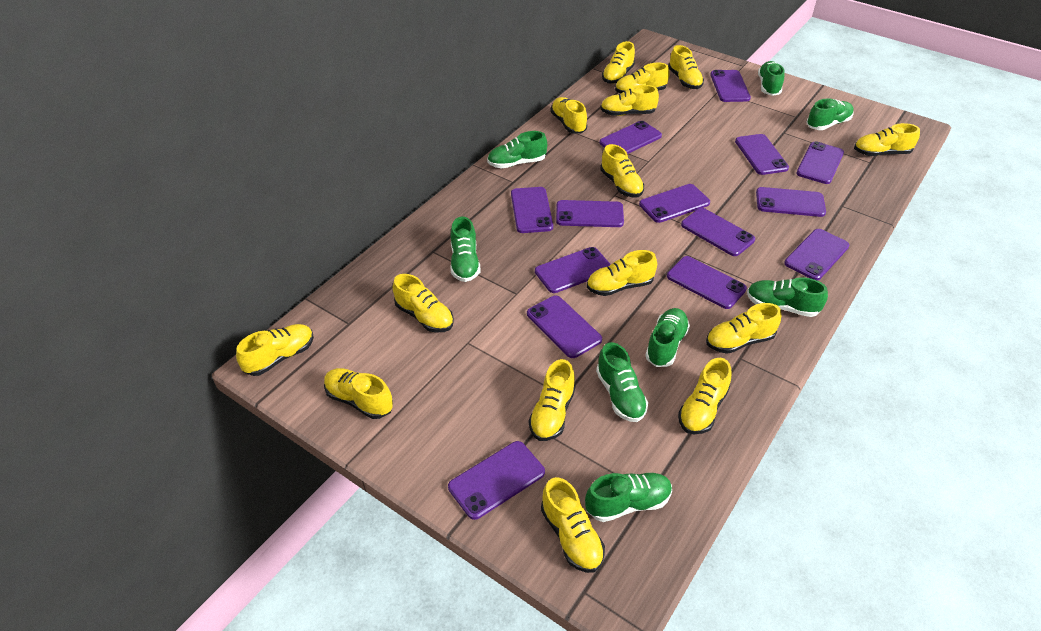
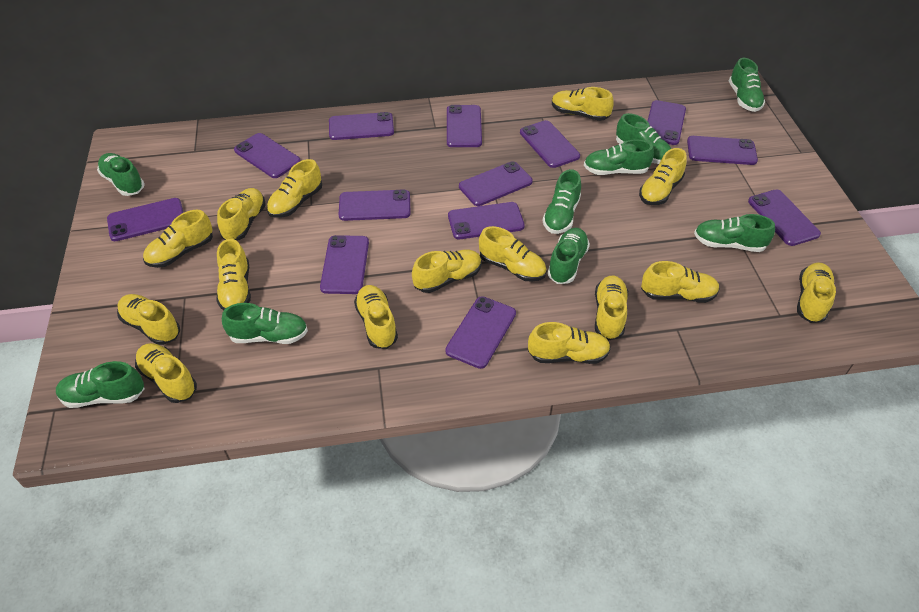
green shoe: [450,216,480,282] [487,131,547,169] [585,473,672,522] [596,342,648,422] [645,308,690,367] [747,278,828,317] [758,61,784,96] [806,98,854,130] = 8 -> [56,361,145,408] [97,153,145,196] [222,303,308,344] [542,169,581,234] [547,228,590,284] [584,139,654,175] [616,113,672,164] [694,214,775,252] [729,58,765,112] = 9
purple phone: [448,441,545,520] [511,187,553,233] [527,296,602,358] [535,247,611,293] [556,200,624,227] [600,121,662,154] [639,184,710,223] [667,256,747,309] [681,208,755,256] [710,70,751,102] [735,134,789,175] [756,187,826,217] [784,229,850,280] [796,141,844,184] = 14 -> [107,198,183,241] [234,133,301,178] [320,235,369,294] [329,112,394,140] [339,189,411,221] [445,296,516,369] [447,105,482,147] [448,202,525,239] [459,161,533,206] [520,120,580,168] [648,100,686,145] [687,136,758,165] [748,189,821,246] = 13

